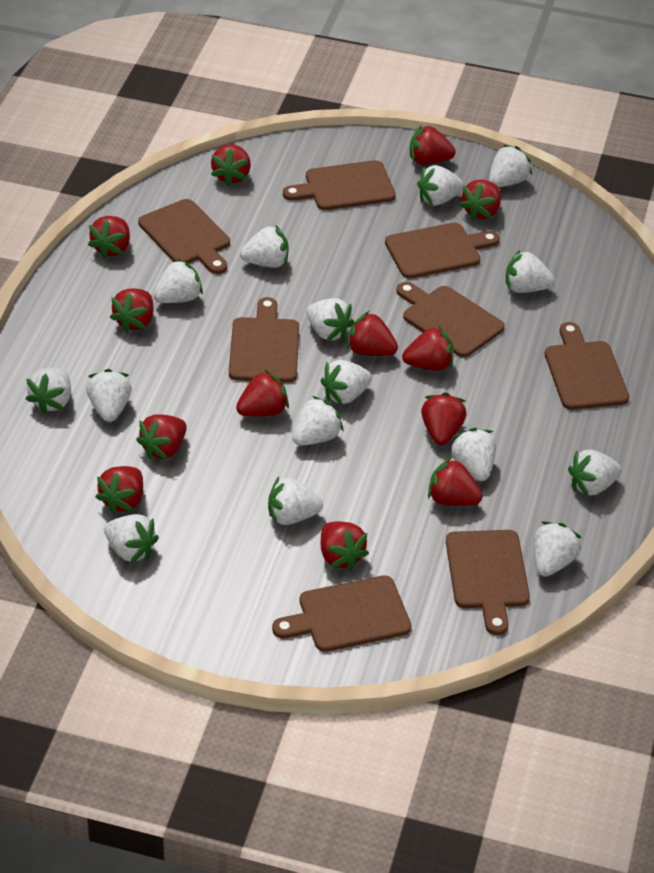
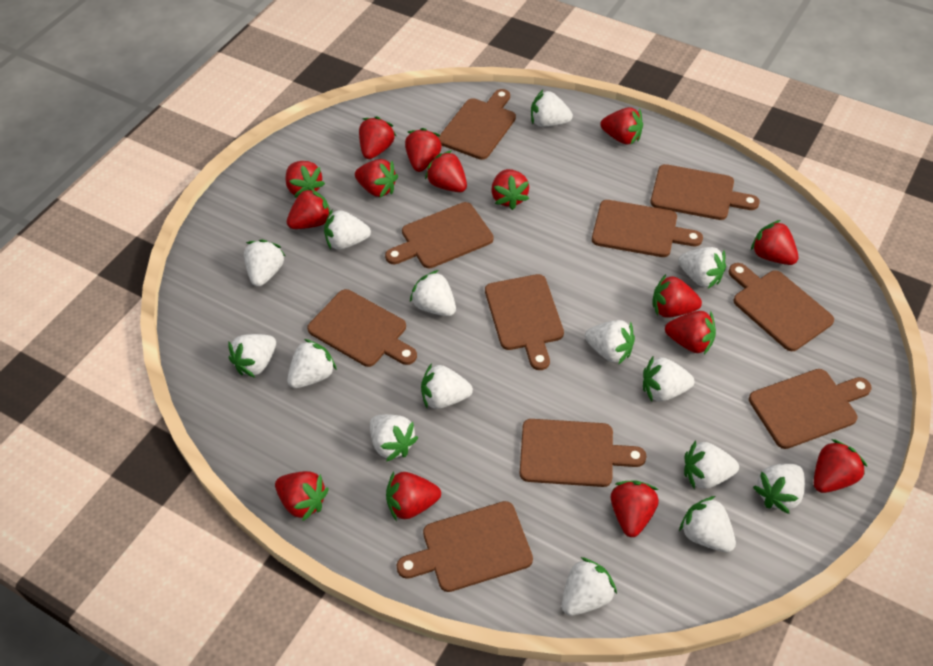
brown cutting board: [138,199,230,274] [229,297,299,383] [272,575,411,652] [283,160,396,210] [385,223,500,279] [396,282,505,357] [446,530,530,635] [545,322,629,410] = 8 -> [307,289,417,367] [385,202,494,268] [397,501,533,592] [438,89,516,160] [485,274,564,370] [520,419,646,487] [592,200,703,257] [650,164,760,220] [728,263,834,351] [749,369,871,449] = 10
red strawberry: [88,216,130,259] [95,466,143,514] [110,288,154,333] [136,414,187,460] [211,144,251,187] [236,369,289,416] [321,521,369,571] [347,311,398,356] [402,326,454,371] [410,125,456,165] [421,392,466,445] [428,457,483,506] [459,180,501,221] = 13 -> [275,471,329,522] [285,161,325,198] [287,187,330,229] [355,159,398,198] [359,116,396,159] [386,471,441,521] [405,128,442,172] [425,150,467,192] [491,169,529,210] [600,107,643,145] [611,481,659,537] [652,274,702,318] [665,311,716,355] [751,220,799,265] [814,439,867,493] = 15

